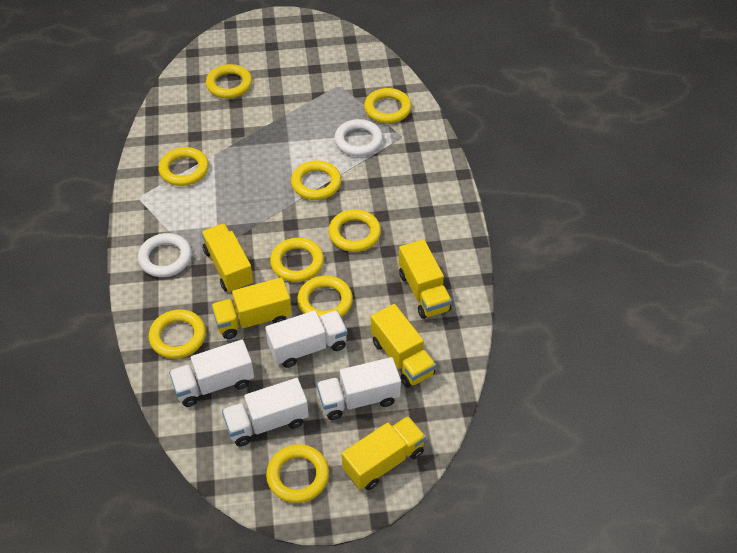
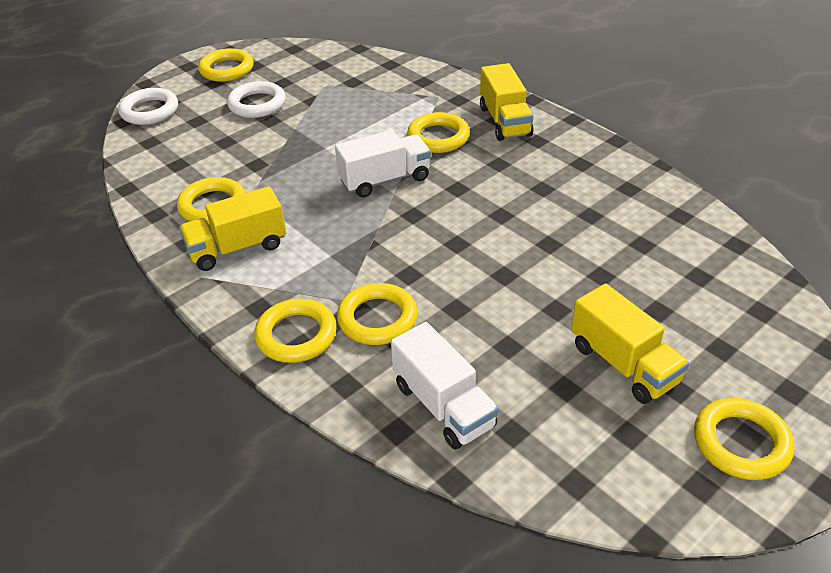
white truck: [169,340,254,407] [222,378,309,447] [265,310,348,368] [316,357,401,420] = 4 -> [335,130,431,197] [391,322,499,450] = 2
yellow ring: [149,309,206,359] [159,147,209,186] [206,64,252,98] [266,444,329,503] [270,238,324,282] [291,160,342,200] [297,275,353,318] [328,209,381,252] [364,88,412,124] = 9 -> [177,177,245,225] [198,48,254,82] [254,299,337,363] [337,283,418,345] [407,112,470,153] [694,398,794,480] = 6
yellow truck: [201,223,253,292] [211,277,292,339] [342,416,426,490] [371,304,436,388] [399,239,452,319] = 5 -> [179,186,286,271] [480,63,533,141] [571,283,689,404] = 3

